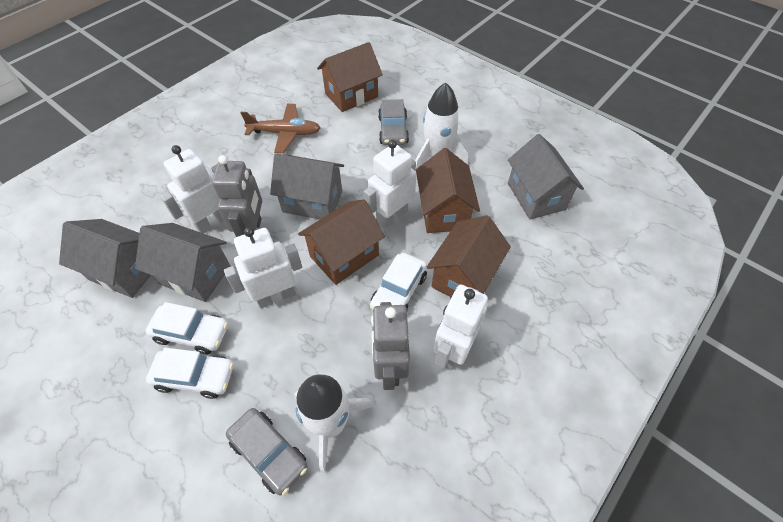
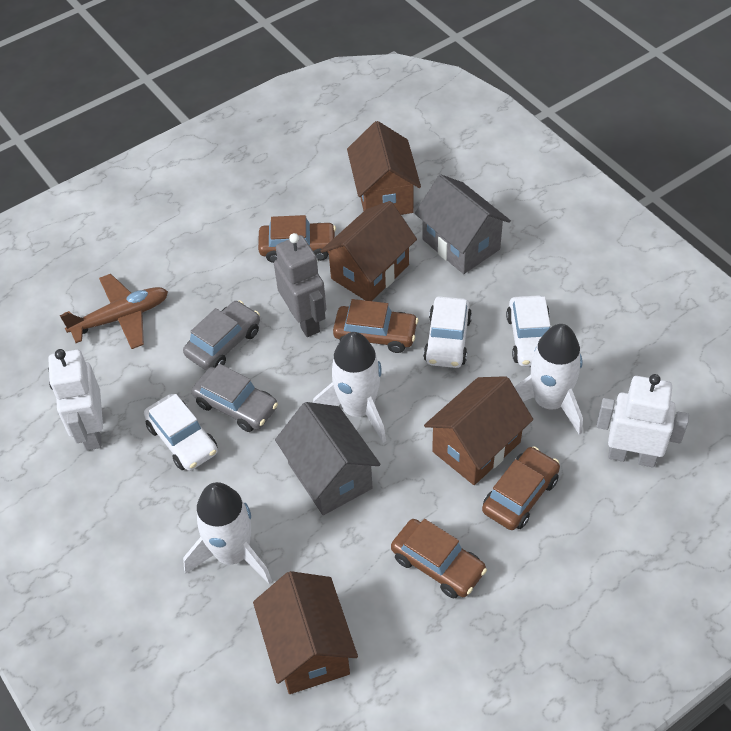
brown car: none = 0 -> [258,215,336,263] [333,299,418,353] [391,519,487,598] [482,446,560,530] = 4
grey house: [59,219,151,298] [135,223,230,302] [270,154,344,219] [508,134,584,219] = 4 -> [275,402,381,515] [415,174,511,274] = 2
grey robot: [212,155,262,237] [371,302,410,390] = 2 -> [274,233,326,337] = 1
white robot: [160,145,224,234] [224,227,302,309] [364,140,416,229] [433,284,488,370] = 4 -> [48,349,103,451] [597,374,689,467] = 2
white rocket: [294,375,373,473] [415,82,469,169] = 2 -> [183,482,272,584] [313,332,386,443] [515,324,583,435] = 3

